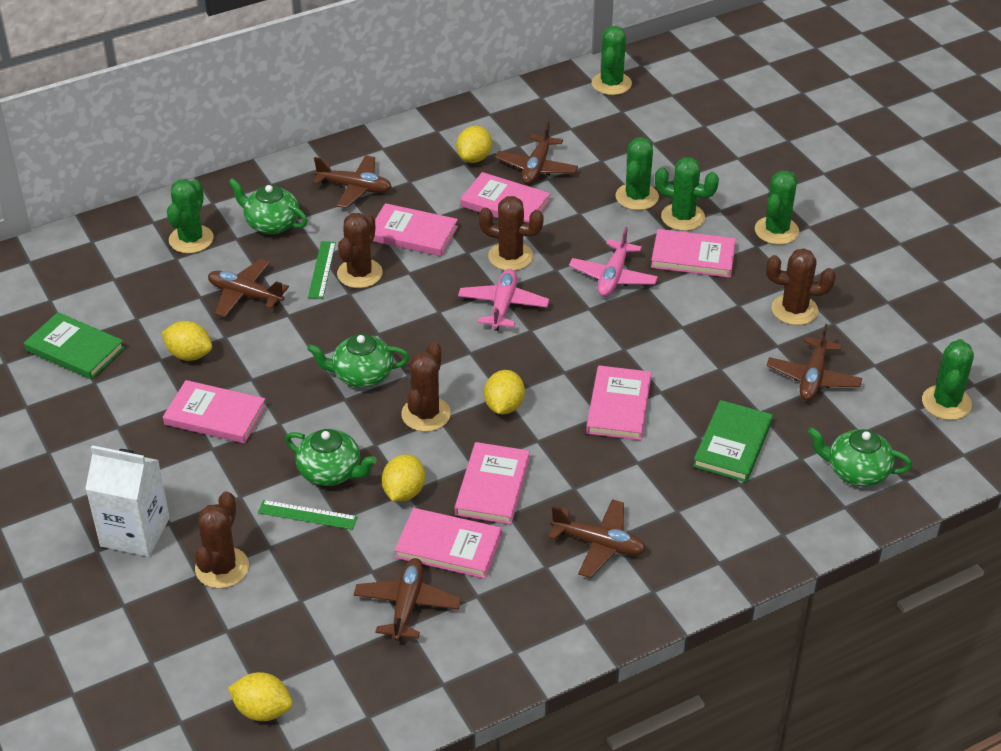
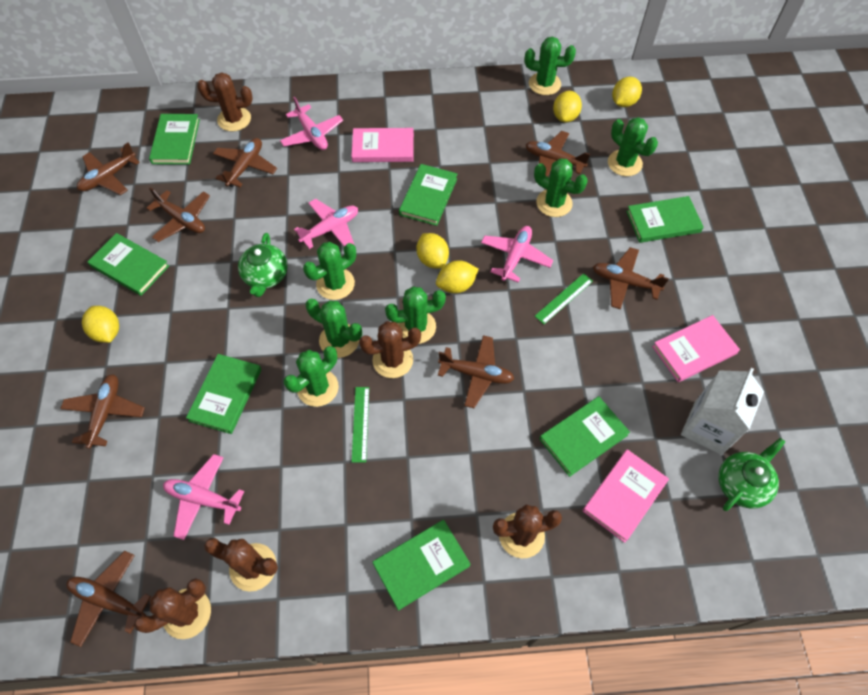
brown plane: [208,259,289,317] [313,155,392,208] [354,558,461,641] [495,121,578,185] [548,499,646,578] [766,324,862,401] = 6 -> [60,374,145,449] [66,551,151,647] [77,142,140,195] [146,187,210,242] [213,138,277,187] [438,335,514,408] [526,131,590,177] [593,247,669,309] = 8
green book: [24,312,125,380] [693,400,773,482] = 2 -> [88,233,169,296] [149,114,200,165] [186,354,261,434] [373,520,471,611] [399,164,457,226] [539,396,630,477] [626,196,704,243] = 7
green cactus: [167,179,214,254] [592,26,632,95] [615,137,659,210] [655,157,719,231] [755,171,799,245] [922,339,974,420] = 6 -> [284,346,339,407] [303,242,356,300] [305,299,362,358] [385,286,446,344] [525,37,576,95] [534,158,588,217] [608,117,658,176] = 7
green teapot: [228,178,307,234] [285,429,377,486] [307,334,409,388] [808,427,912,486] = 4 -> [238,233,288,297] [718,438,785,511] = 2
pink book: [163,380,266,443] [373,203,458,256] [395,508,502,579] [455,442,530,525] [460,172,550,223] [586,365,652,440] [651,229,736,278] = 7 -> [351,128,414,162] [583,449,669,543] [652,315,740,382] = 3
pink plane: [458,269,549,331] [569,227,658,297] = 2 -> [163,454,244,540] [280,97,343,150] [294,199,358,249] [481,226,553,282] = 4

